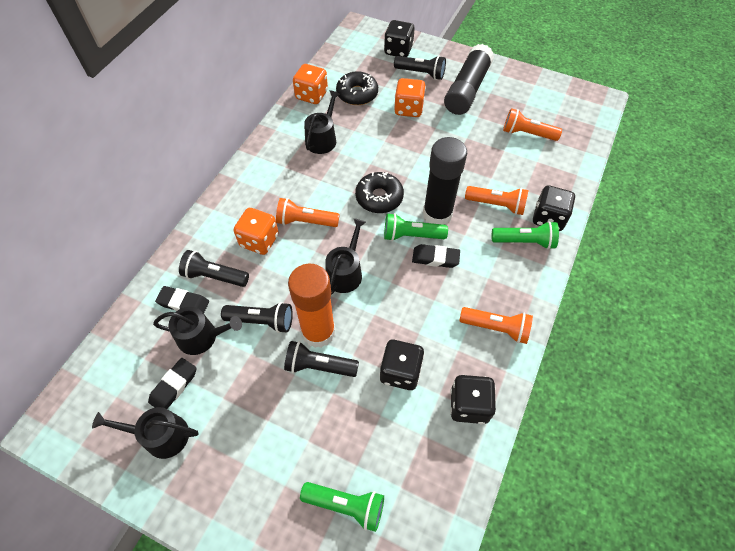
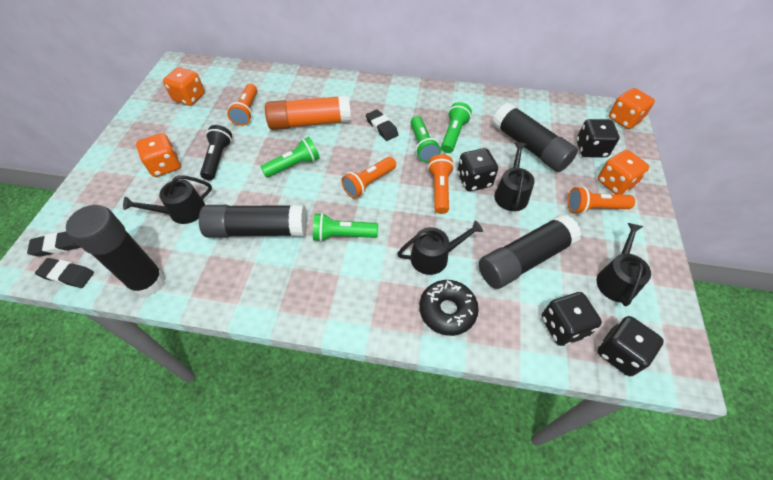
black donut: [336,71,378,105] [355,172,404,213] = 2 -> [419,280,479,336] = 1
black flashlight: [179,250,249,287] [221,302,293,333] [284,341,359,377] [394,56,446,80] = 4 -> [200,125,232,180] = 1
black glue stick: [423,137,467,225] [444,44,494,115] = 2 -> [66,205,166,298] [199,205,307,238] [479,214,581,289] [493,103,578,172] = 4
green flashlight: [300,482,384,532] [384,213,448,241] [492,221,559,249] = 3 -> [260,137,320,178] [313,213,378,242] [410,116,441,162] [441,102,472,153] = 4
orange dice: [234,208,279,255] [293,64,328,104] [394,78,426,117] = 3 -> [136,133,181,177] [163,67,205,106] [598,150,649,195] [609,88,655,129] = 4

